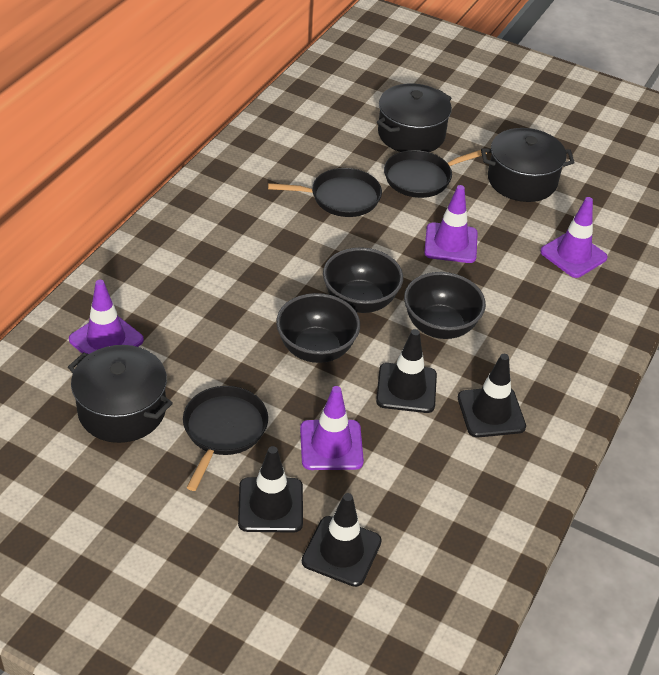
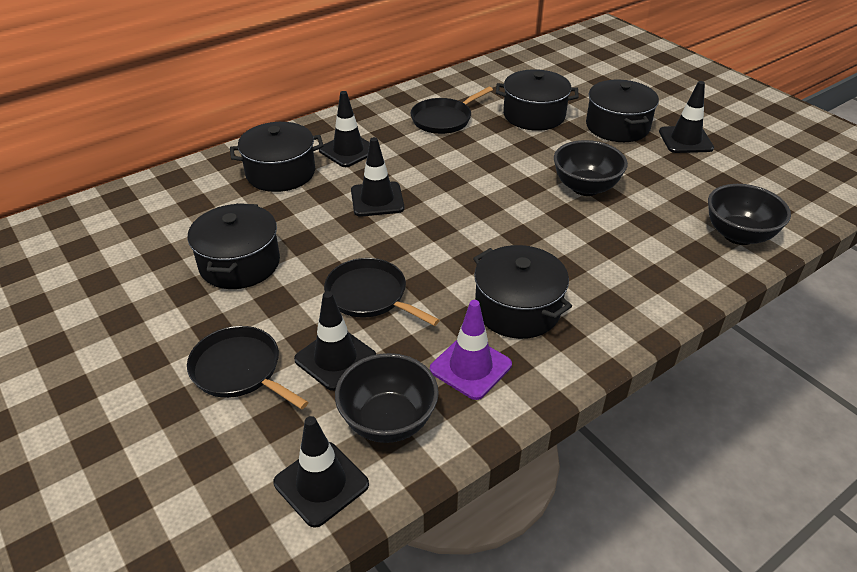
black pot: [68,345,173,443] [377,83,452,152] [481,128,575,202] = 3 -> [188,203,280,289] [230,122,324,192] [473,245,572,339] [496,69,579,131] [586,79,659,142] = 5
black traffic cone: [238,446,303,533] [302,493,382,587] [376,329,437,413] [458,354,526,437] = 4 -> [274,416,369,528] [294,291,376,391] [319,91,370,167] [351,137,404,217] [659,81,714,153] = 5
purple traffic cone: [69,280,144,354] [300,386,364,470] [424,185,478,263] [540,197,608,278] = 4 -> [430,300,512,400] = 1

